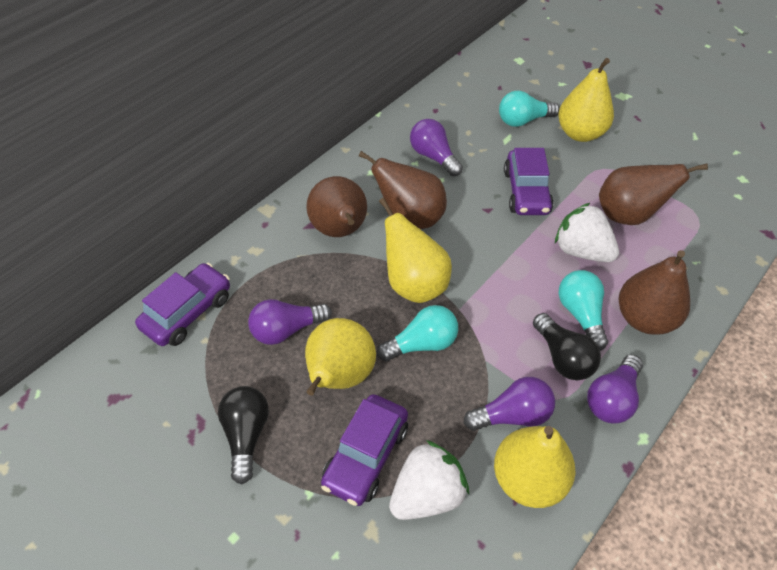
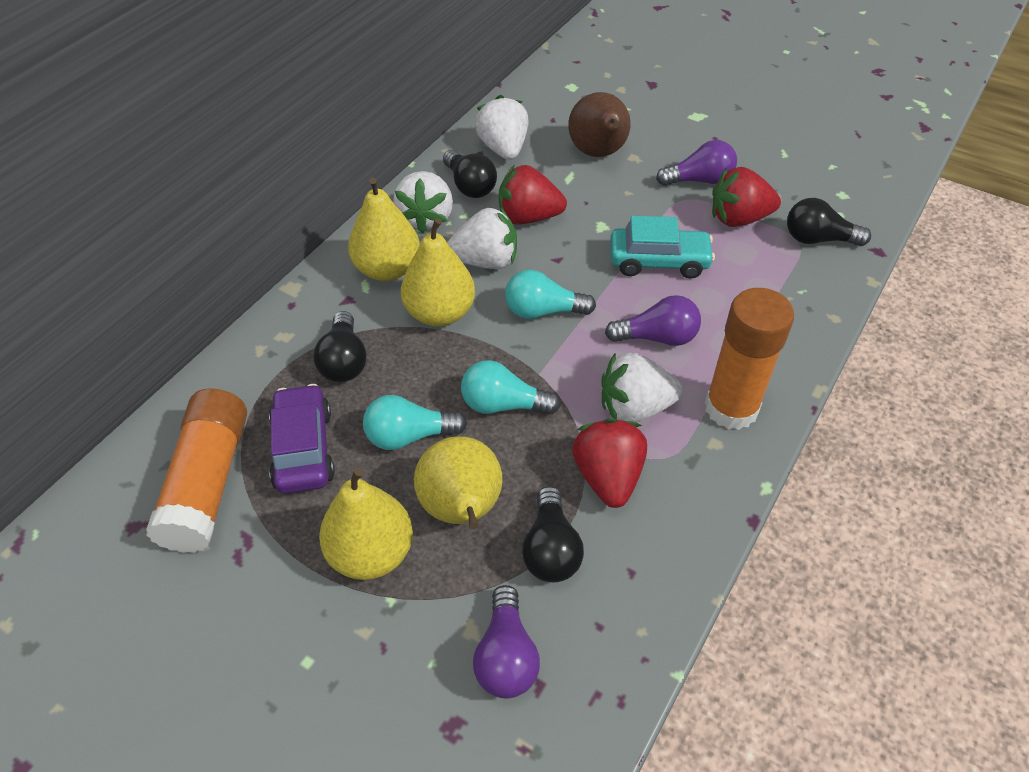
black light bulb: [218,386,269,484] [533,313,601,380] = 2 -> [314,311,367,382] [443,150,497,198] [522,486,584,582] [787,198,871,246] = 4
brown pear: [306,176,367,237] [359,151,447,229] [599,164,708,225] [619,250,690,335] = 4 -> [568,92,631,157] = 1
orange glue stick: none = 0 -> [146,388,247,553] [705,288,794,430] = 2
purple car: [135,263,230,346] [321,394,408,506] [504,148,554,215] = 3 -> [269,384,335,494] = 1
purple light bulb: [248,299,332,345] [410,119,463,176] [464,377,555,431] [587,355,643,424] = 4 -> [473,585,540,698] [605,295,701,346] [656,140,737,186] = 3
red strawberry: none = 0 -> [499,165,567,224] [572,419,647,508] [712,167,781,227] = 3
turquoise car: none = 0 -> [610,216,715,279] = 1
white strawberry: [389,440,469,520] [555,203,619,262] = 2 -> [393,171,453,233] [447,207,517,269] [475,95,528,160] [601,353,683,423] = 4

